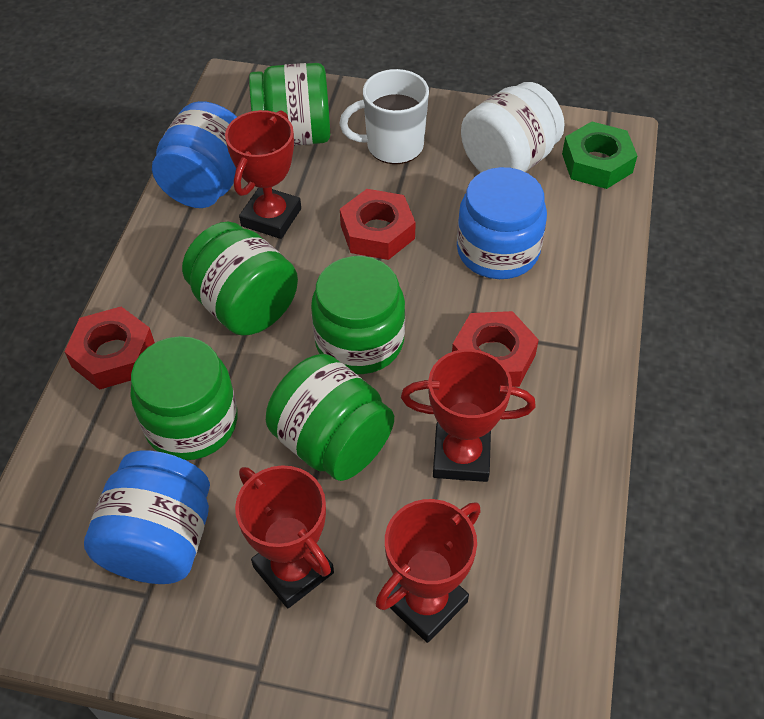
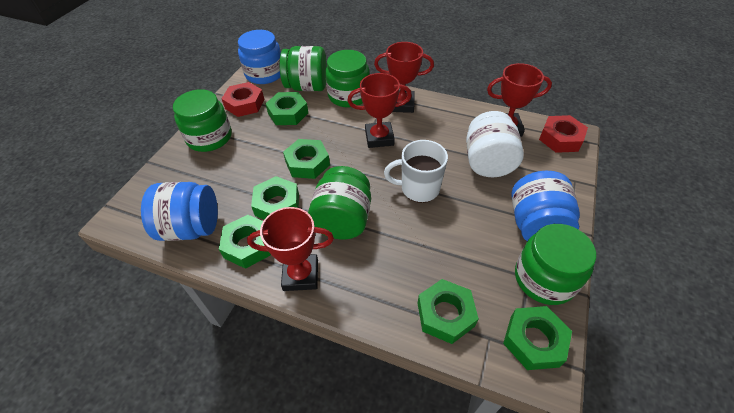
green nut: [562,121,637,189] = 1 -> [219,215,271,269] [251,176,299,219] [265,92,308,125] [283,139,330,179] [418,279,479,344] [503,306,572,370] = 6
red nut: [64,306,155,390] [340,189,416,260] [452,311,539,387] = 3 -> [221,82,264,117] [539,115,588,153] = 2

